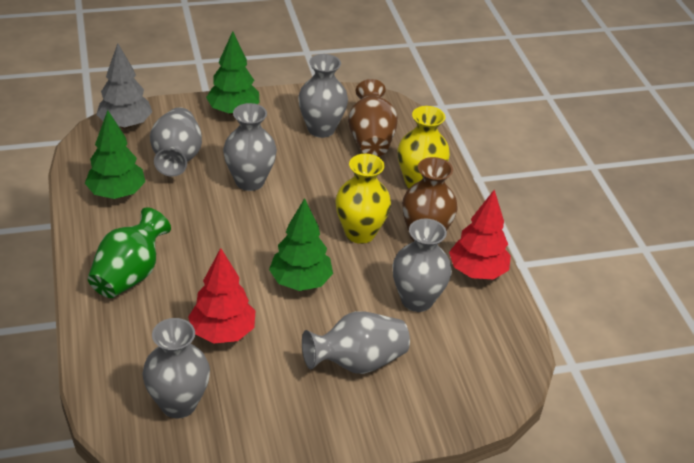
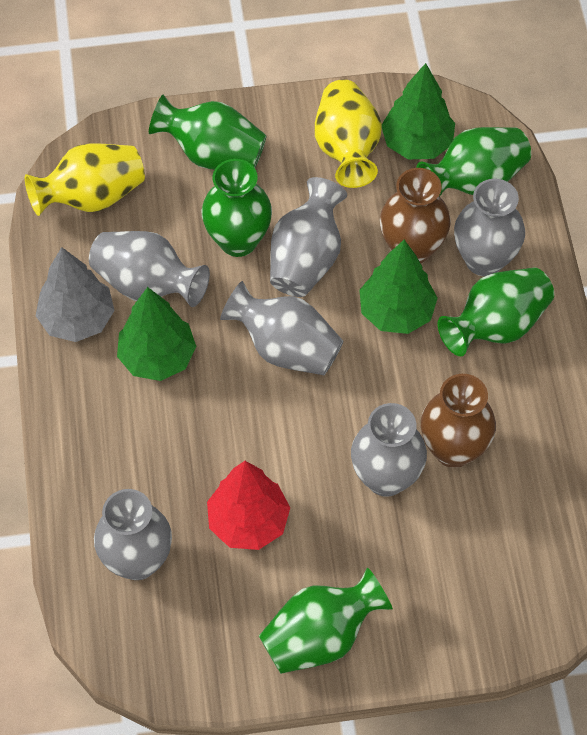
green vase: [88,207,171,298] = 1 -> [149,95,266,170] [202,159,272,257] [259,567,393,674] [416,127,531,197] [438,268,554,356] = 5
red tree: [188,248,255,343] [449,190,511,279] = 2 -> [207,461,290,550] = 1

